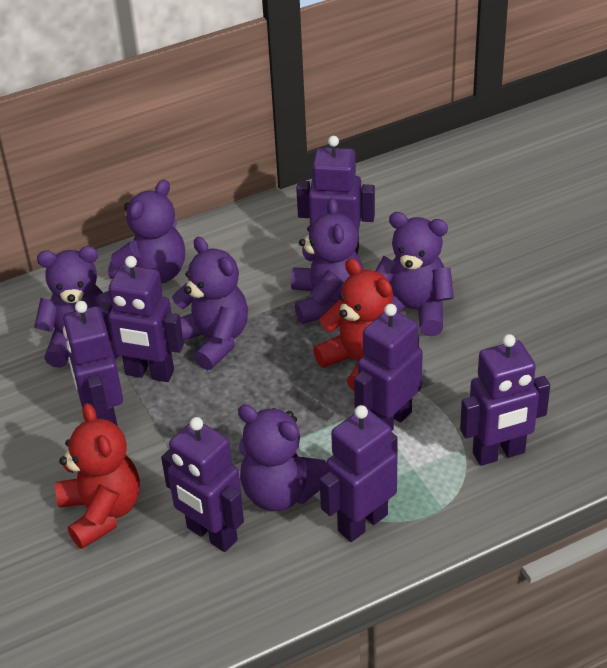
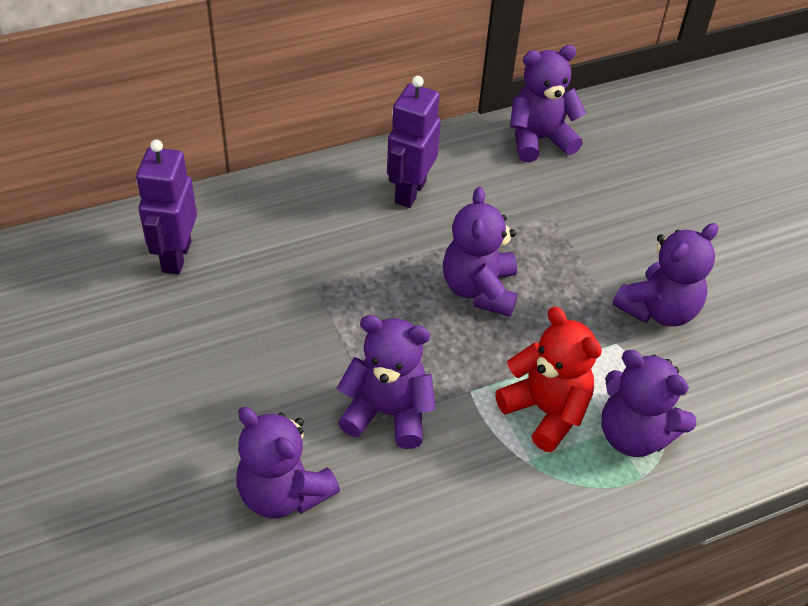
purple robot: [63,301,123,426] [98,256,184,382] [161,417,244,552] [296,136,375,254] [319,405,398,542] [354,304,423,431] [460,334,550,466] = 7 -> [136,140,197,275] [387,76,441,208] = 2
red teddy bear: [55,403,140,549] [313,258,393,391] = 2 -> [495,307,602,452] = 1

